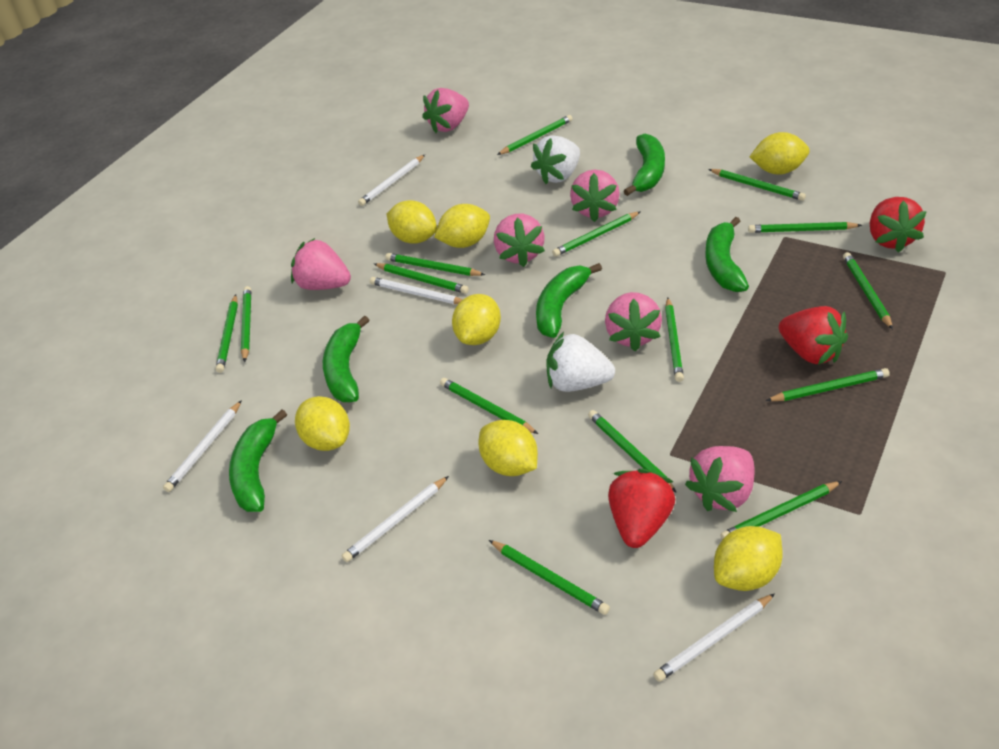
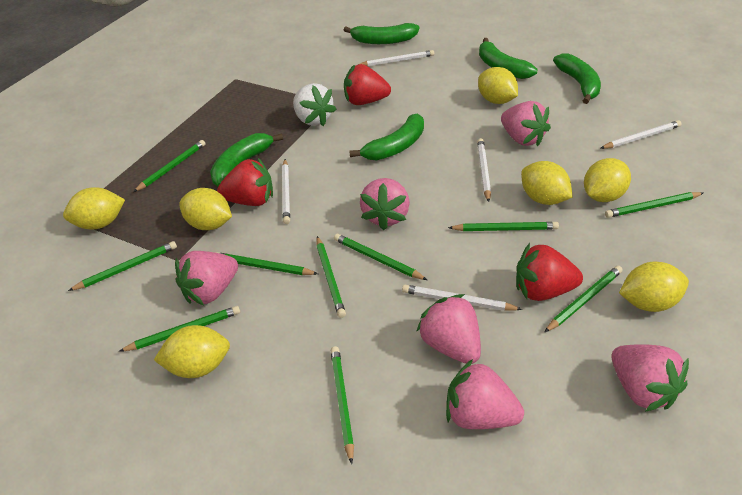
green pencil: [216,295,238,373] [241,286,251,362] [374,263,469,294] [385,253,485,276] [440,378,538,434] [489,540,610,615] [497,115,573,155] [552,211,641,257] [588,410,677,493] [665,298,684,382] [708,169,806,201] [720,481,842,540] [748,222,862,233] [766,368,890,401] [843,252,893,329] = 15 -> [68,241,177,291] [119,306,240,352] [133,140,205,192] [215,252,318,275] [317,236,346,318] [330,346,354,464] [334,234,427,280] [448,222,559,231] [545,265,623,332] [605,192,703,218] = 10
white strawberry: [531,135,580,184] [546,332,615,392] = 2 -> [293,83,337,126] = 1

